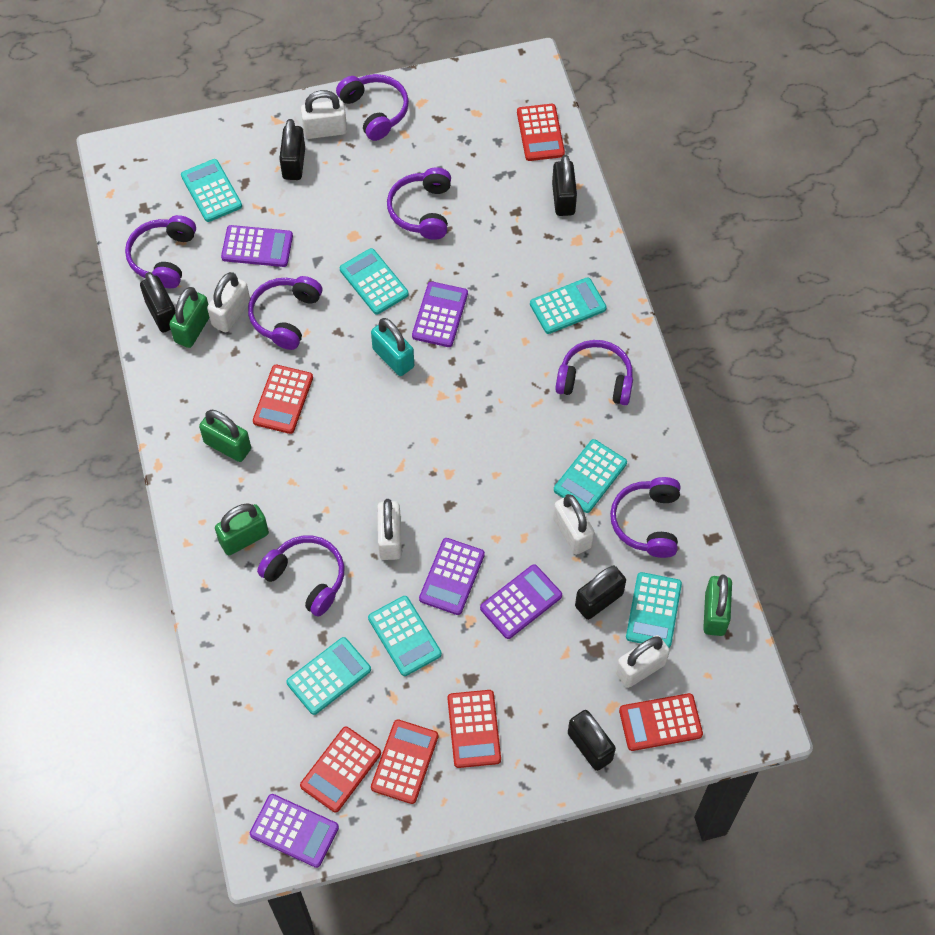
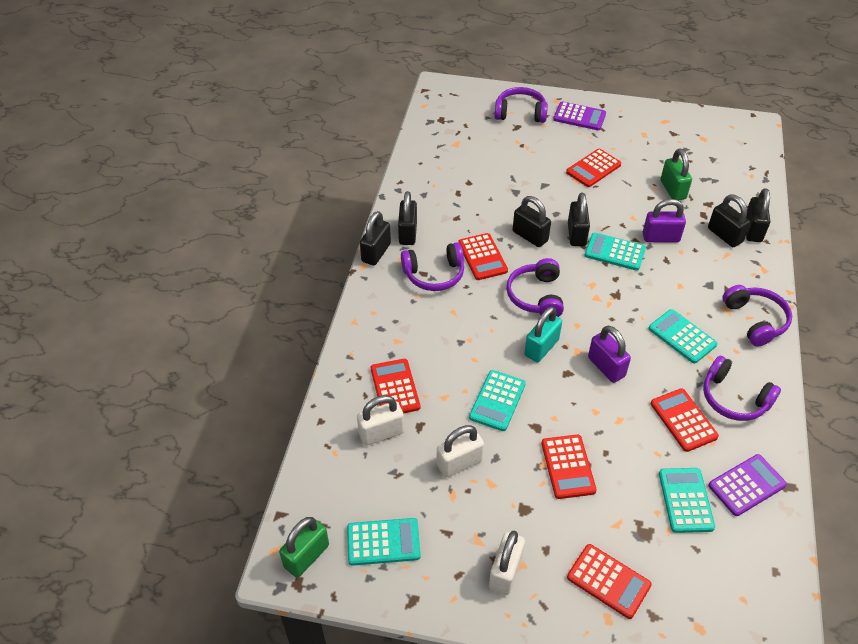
black padlock: [140,272,175,333] [279,119,305,180] [552,155,577,216] [568,710,616,771] [575,565,626,620] = 5 -> [360,211,391,266] [398,191,417,245] [513,196,551,247] [568,193,590,246] [708,194,750,247] [746,188,770,242] = 6
green padlock: [169,287,210,348] [199,410,251,462] [215,503,269,555] [703,574,732,636] = 4 -> [279,517,329,578] [661,148,692,201] = 2
purple calculator: [221,225,293,267] [250,794,339,868] [412,281,468,347] [419,538,485,615] [480,564,562,639] = 5 -> [553,101,606,130] [708,454,787,516] = 2
purple headphones: [125,215,196,288] [248,276,322,350] [257,536,344,617] [336,74,409,141] [387,167,451,240] [555,340,633,405] [610,477,680,558] = 7 -> [401,242,464,291] [494,87,548,123] [506,258,564,317] [703,356,781,421] [722,285,792,347] = 5
purple padlock: none = 0 -> [588,326,631,383] [643,199,686,242] = 2
turquoise calculator: [181,159,242,222] [286,637,371,715] [340,248,409,315] [368,596,442,676] [530,277,607,334] [554,439,627,513] [626,572,682,648] = 7 -> [347,518,421,566] [469,370,526,431] [585,232,646,271] [649,309,717,364] [659,468,715,533] = 5
white padlock: [207,272,250,332] [301,90,347,139] [377,499,402,560] [553,494,595,555] [616,635,670,688] = 5 -> [357,395,404,446] [436,425,484,478] [489,531,525,595] = 3

